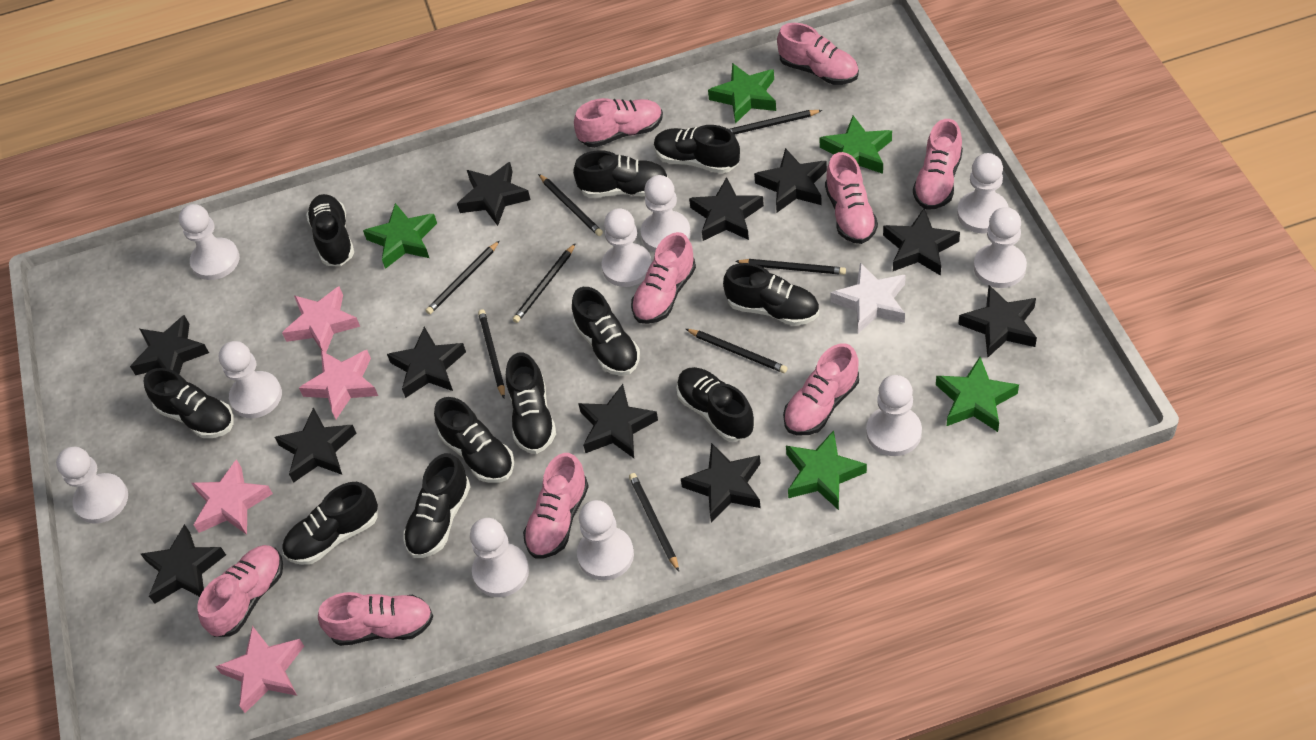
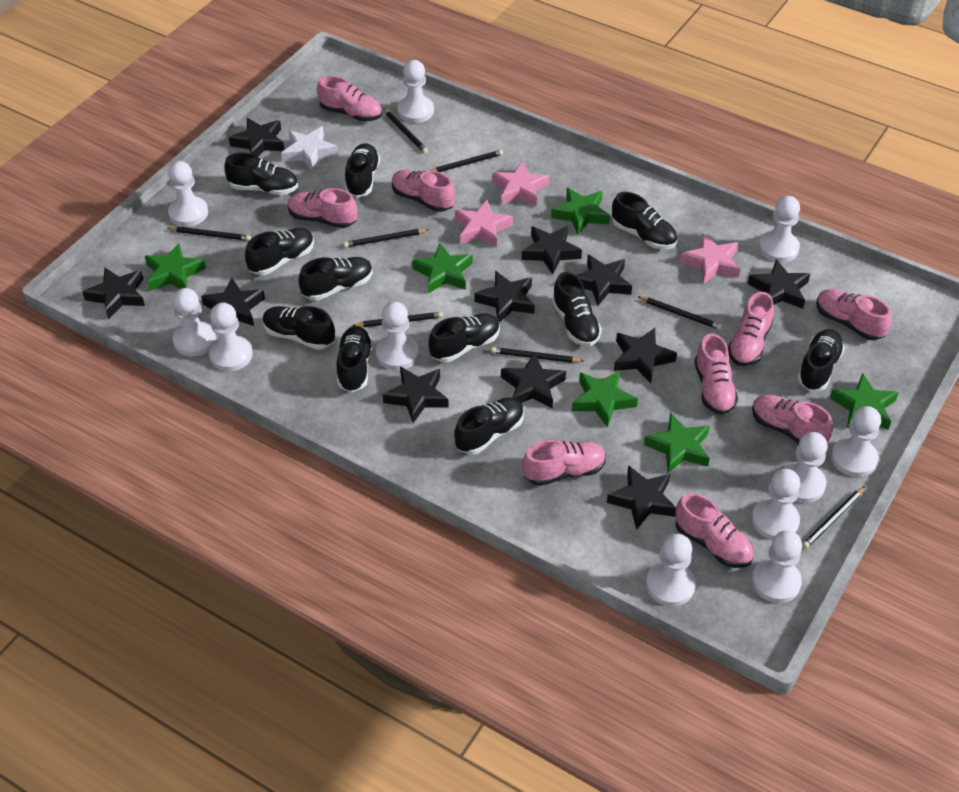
green star: [363,203,437,269] [708,63,776,124] [786,430,867,510] [820,116,892,174] [936,357,1019,432] = 5 -> [145,243,206,291] [412,243,473,293] [551,188,610,235] [572,370,638,428] [644,412,710,473] [830,373,899,430] = 6
pink star: [191,459,273,535] [215,626,304,713] [282,286,360,353] [299,350,378,419] = 4 -> [455,200,513,248] [492,161,550,207] [680,233,740,284] = 3
white pawn: [56,447,128,524] [179,204,240,280] [219,341,282,418] [470,518,529,597] [577,500,634,580] [601,208,652,287] [641,175,691,252] [866,375,922,456] [957,153,1008,234] [973,207,1027,288] = 10 -> [168,161,208,227] [172,288,216,356] [209,303,253,371] [376,302,419,370] [397,60,434,123] [646,534,696,606] [751,469,800,540] [752,530,802,603] [759,196,800,262] [783,432,828,503] [831,406,881,477] = 11

